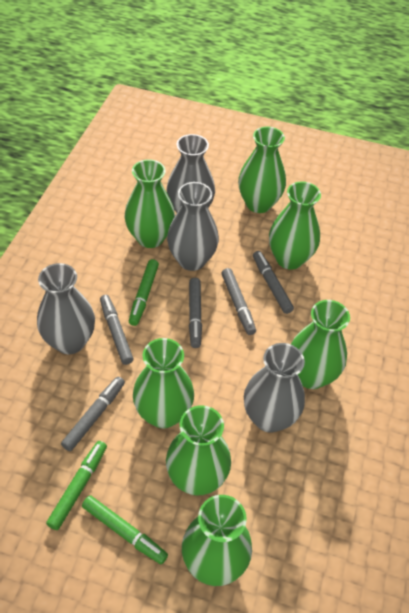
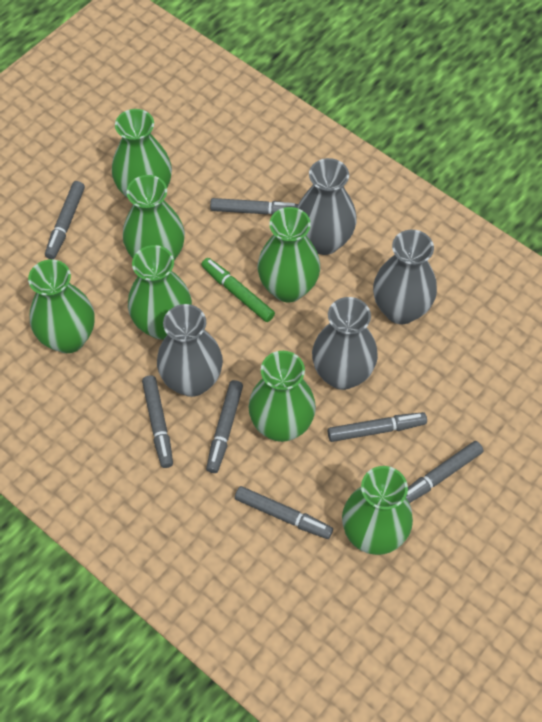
green marker: [46,441,107,530] [82,495,168,565] [129,259,159,326] = 3 -> [201,258,275,322] = 1
grey marker: [61,377,125,451] [100,295,134,365] [189,278,202,348] [222,268,256,335] [253,251,294,314] = 5 -> [45,181,85,259] [142,375,173,468] [206,380,243,473] [210,198,299,215] [235,486,333,539] [328,412,427,442] [406,441,483,503] = 7

